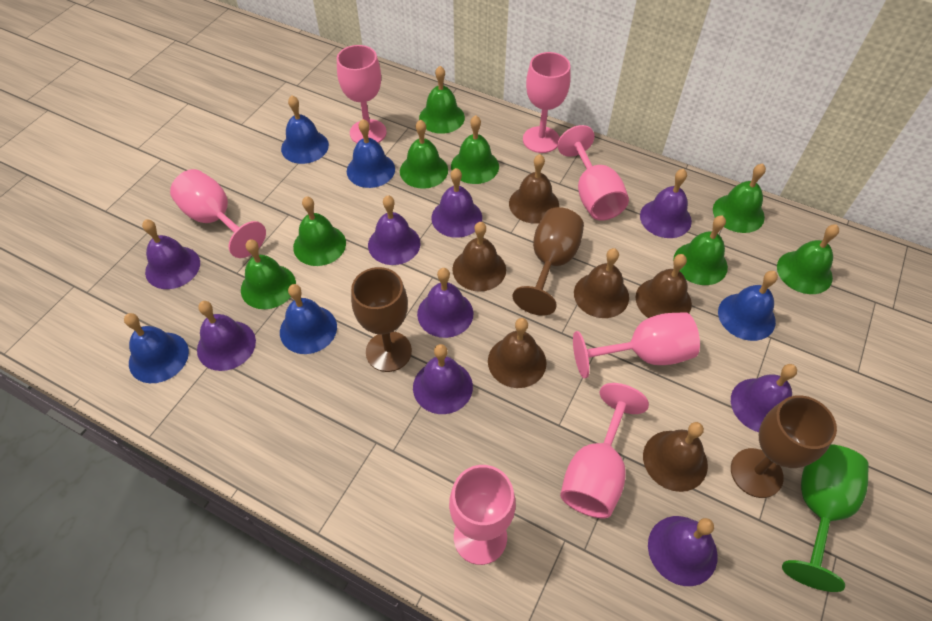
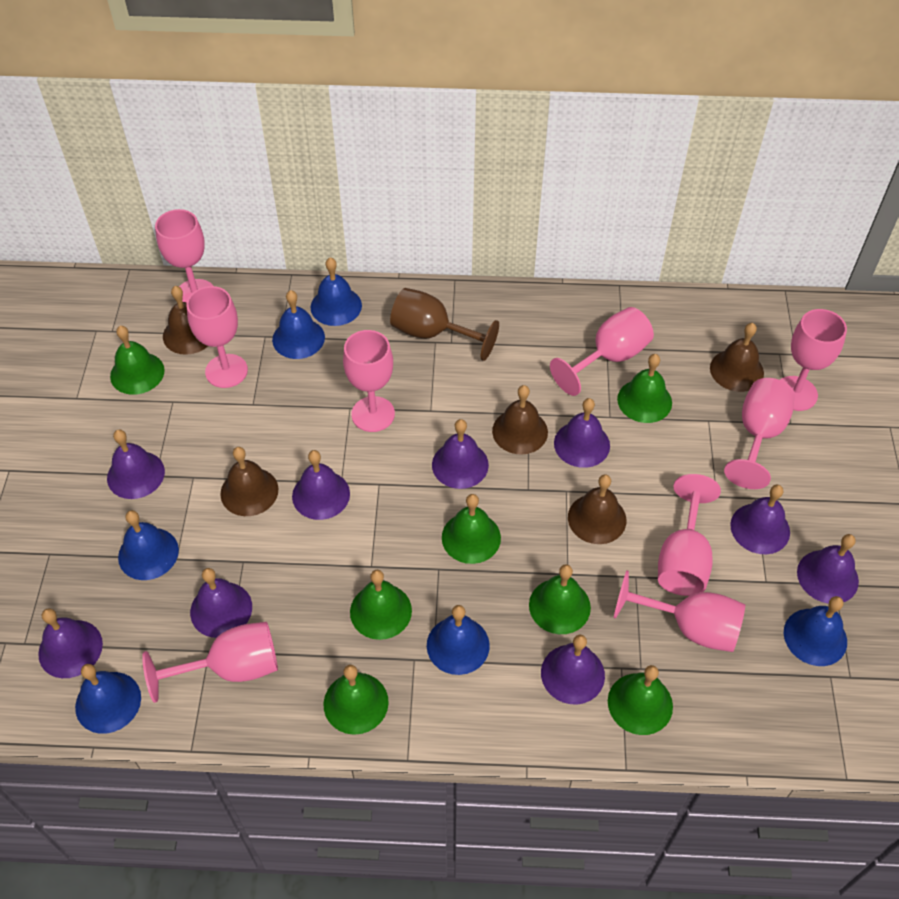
blue bell: [124,313,189,383] [280,284,337,354] [281,95,329,164] [347,119,395,188] [718,271,778,341] = 5 -> [75,664,141,734] [118,510,179,580] [272,290,325,359] [311,257,362,326] [427,605,490,675] [784,596,847,666] = 6
brown bell: [452,222,506,292] [488,318,547,388] [509,154,559,224] [574,248,629,318] [636,254,692,318] [643,422,708,492] = 6 -> [163,286,208,355] [220,447,278,516] [492,385,548,455] [568,475,626,544] [710,323,764,392] = 5
brown goblet: [351,267,412,372] [512,207,584,316] [731,395,837,498] = 3 -> [390,288,499,361] = 1
green bell: [241,239,296,309] [293,196,346,266] [400,120,448,189] [419,66,465,134] [451,115,499,184] [673,215,728,285] [713,164,766,233] [777,224,839,294] = 8 -> [110,326,165,395] [324,665,389,735] [350,570,412,640] [442,494,501,564] [529,564,591,634] [608,665,673,735] [617,354,672,423] = 7
green goblet: [782,444,869,592] = 1 -> none = 0
pink goblet: [170,169,266,258] [337,45,387,143] [449,465,516,565] [523,52,571,153] [557,125,629,221] [560,383,649,518] [573,312,700,378] = 7 -> [142,622,278,703] [155,209,213,302] [186,286,248,388] [343,330,395,432] [550,307,654,396] [614,570,745,652] [658,474,721,596] [724,378,795,489] [780,309,847,411] = 9

